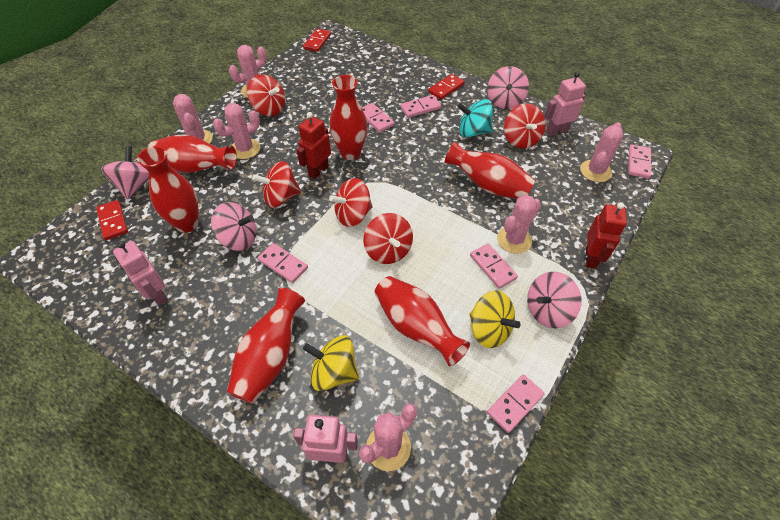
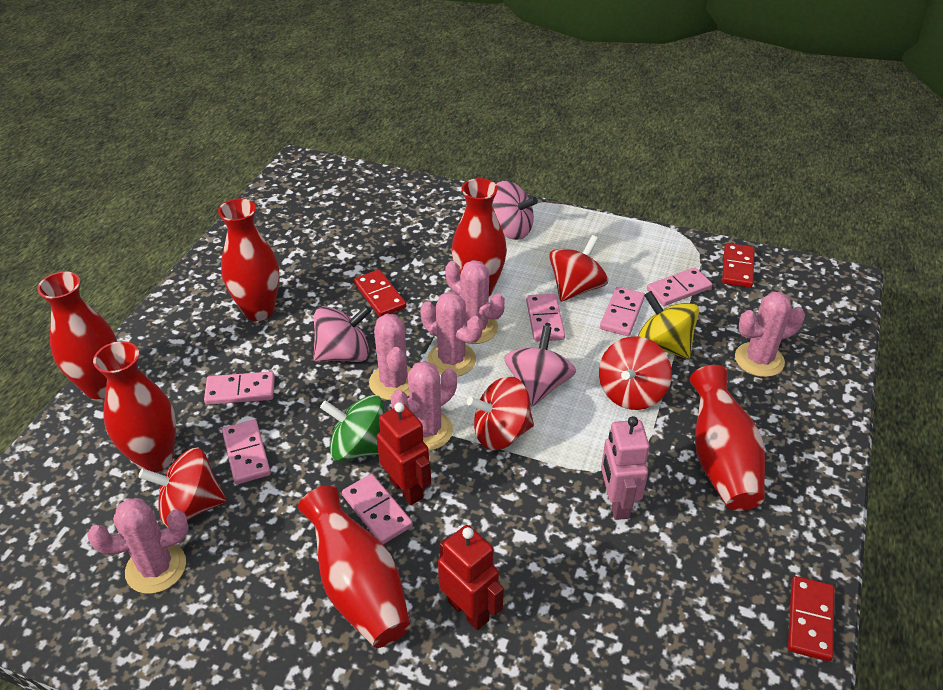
green spinning top: none = 0 -> [320,395,385,462] = 1
pink robot: [113,241,168,306] [293,415,358,463] [545,72,586,136] = 3 -> [601,416,650,520] = 1
pink spinning top: [101,146,149,199] [211,202,256,251] [487,66,529,109] [527,272,582,328] = 4 -> [313,305,371,362] [492,181,538,240] [504,326,576,407] = 3
red spinning top: [247,74,285,116] [252,161,301,208] [329,178,373,227] [363,213,413,264] [504,104,546,148] = 5 -> [138,448,227,527] [467,376,534,450] [549,235,608,302] [599,336,672,410] = 4
turquoise spinning top: [457,99,493,137] = 1 -> none = 0
yellow spinning top: [303,335,359,391] [470,291,520,348] = 2 -> [638,291,699,359] = 1

